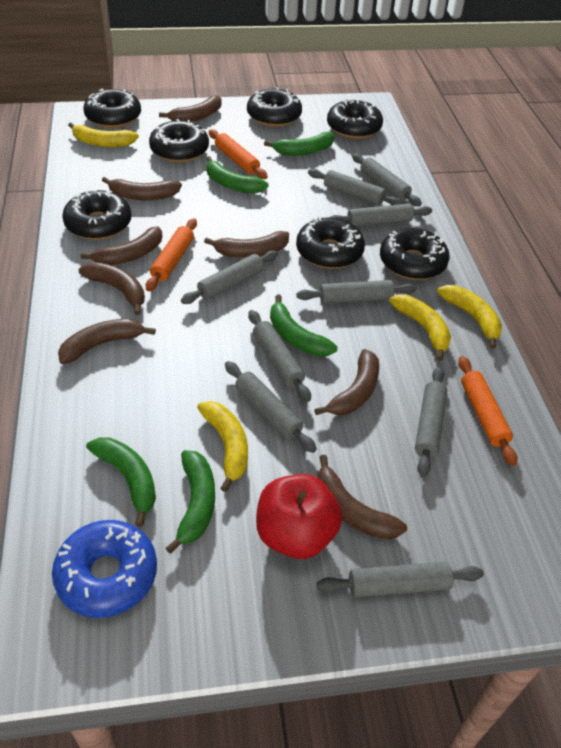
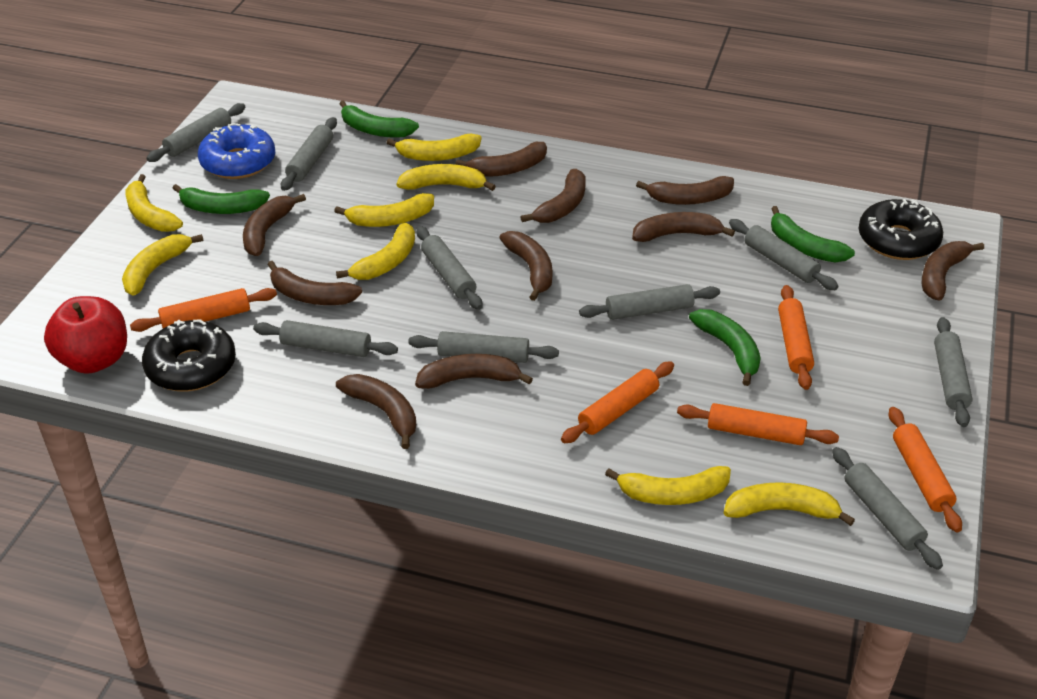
black donut: [62,190,131,240] [83,89,141,128] [149,119,209,162] [247,87,302,127] [296,216,365,269] [327,98,383,139] [380,228,450,280] = 7 -> [142,319,236,391] [858,199,943,260] = 2
brown banana: [58,319,156,364] [79,262,145,315] [80,227,162,265] [102,177,182,200] [159,95,222,122] [204,231,289,258] [314,349,379,415] [317,455,407,539] = 8 -> [243,194,306,256] [267,261,362,305] [336,374,416,449] [415,354,533,389] [455,142,547,177] [499,231,553,301] [521,169,586,223] [632,212,735,242] [636,176,734,205] [922,241,984,301] = 10
green banana: [86,437,156,527] [166,450,215,554] [206,156,269,194] [264,132,334,156] [270,295,337,356] = 5 -> [172,184,270,214] [339,100,419,138] [689,309,761,386] [771,206,855,262] = 4
orange rolling pin: [146,218,197,291] [209,129,268,179] [458,356,517,466] = 3 -> [130,288,277,332] [561,362,674,443] [677,403,839,445] [778,285,814,390] [888,407,962,532] = 5
yellow banana: [68,123,139,147] [197,401,248,492] [389,294,451,361] [437,285,502,349] = 4 -> [122,234,204,296] [126,174,183,232] [334,193,434,227] [336,223,415,280] [386,134,481,161] [397,164,496,191] [605,466,731,505] [724,482,855,526] = 8

